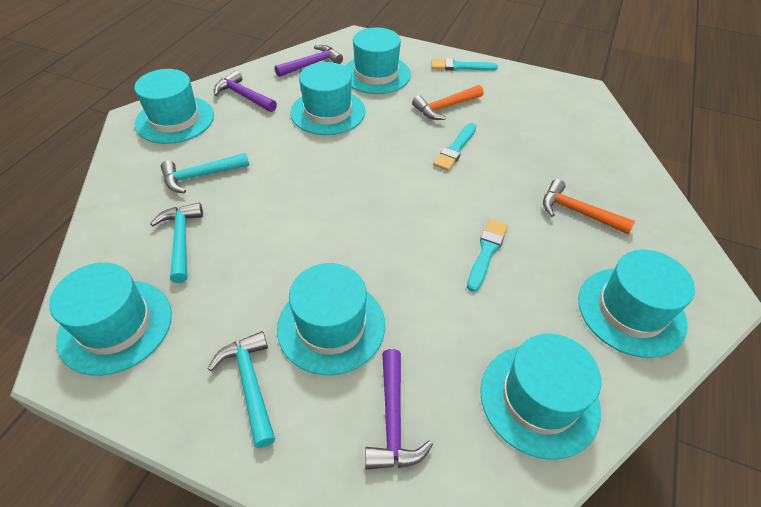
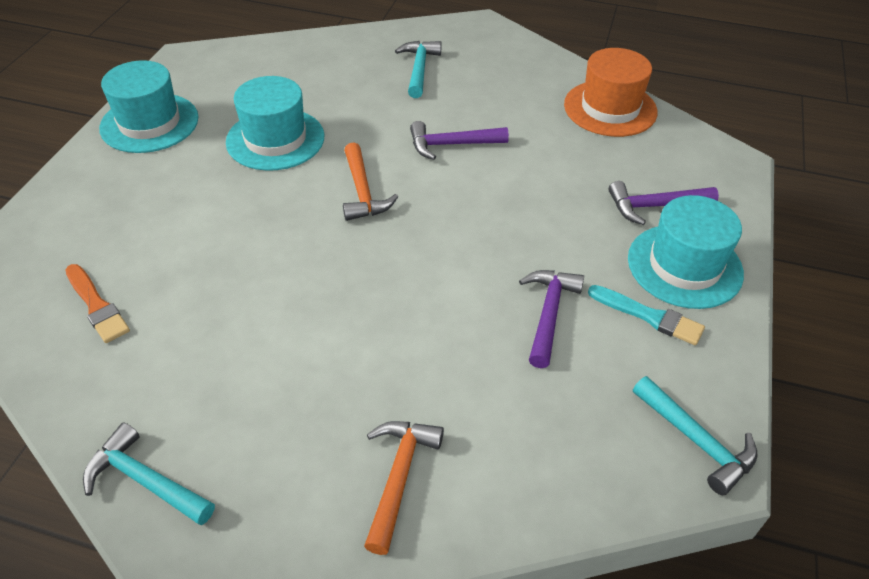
orange brush: none = 0 -> [65,264,130,343] = 1
orange hat: none = 0 -> [564,48,657,137] = 1
turquoise brush: [431,58,498,71] [433,123,476,171] [467,219,508,292] = 3 -> [588,285,705,345] = 1
turquoise hat: [49,262,172,376] [134,69,214,144] [277,263,385,375] [290,62,365,135] [345,27,411,94] [480,333,601,460] [578,250,695,358] = 7 -> [99,60,198,153] [226,76,324,171] [628,195,744,309] = 3

